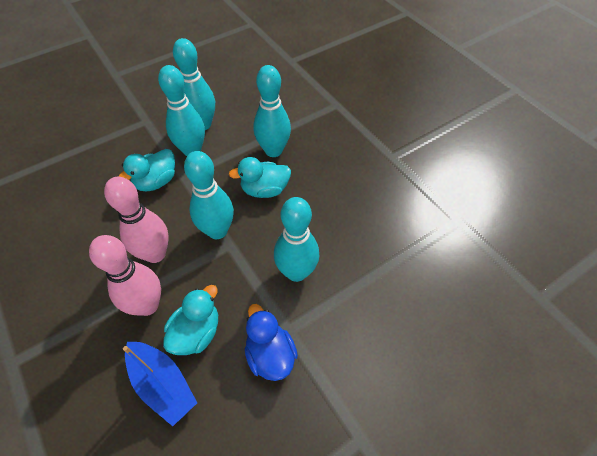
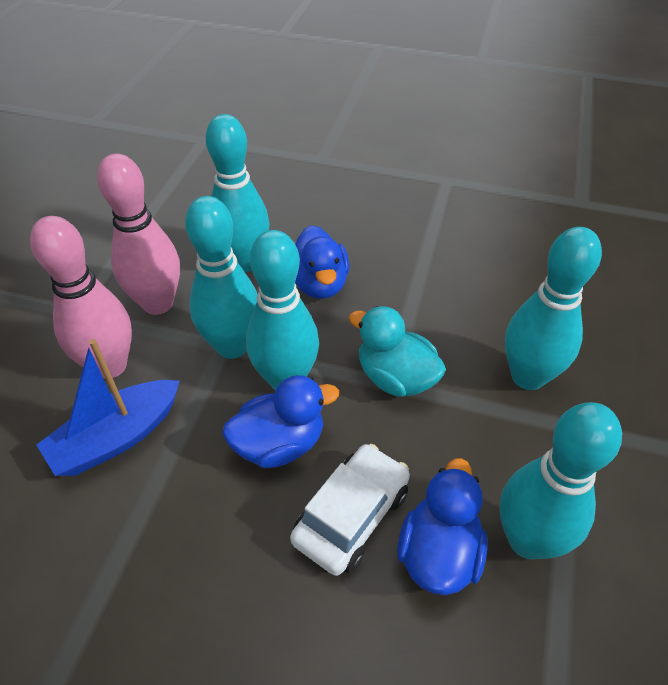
blue duck: [245,304,298,381] = 1 -> [222,375,339,468] [295,225,349,299] [397,458,488,595] = 3
turquoise duck: [119,149,175,191] [163,285,218,355] [228,157,291,198] = 3 -> [349,306,446,397] = 1
white car: none = 0 -> [290,444,410,576] = 1

